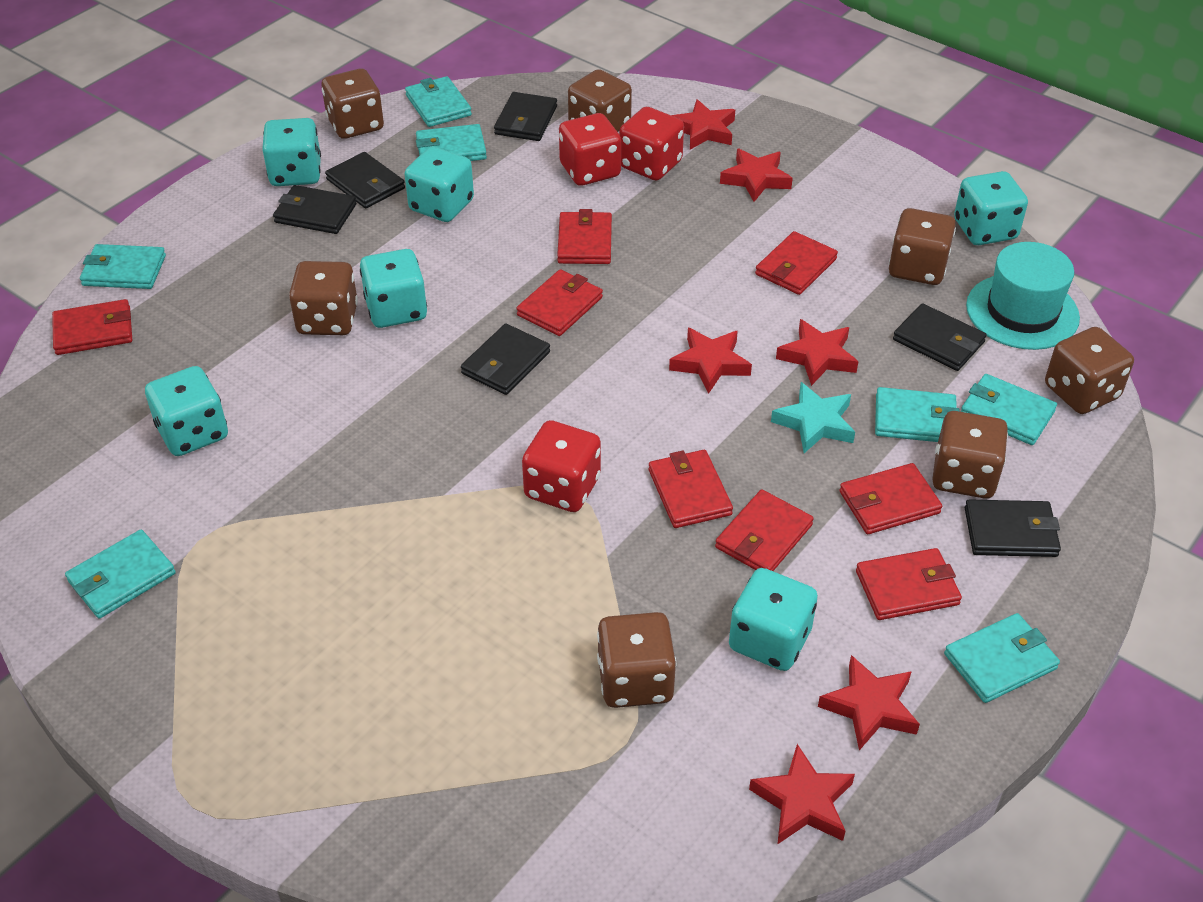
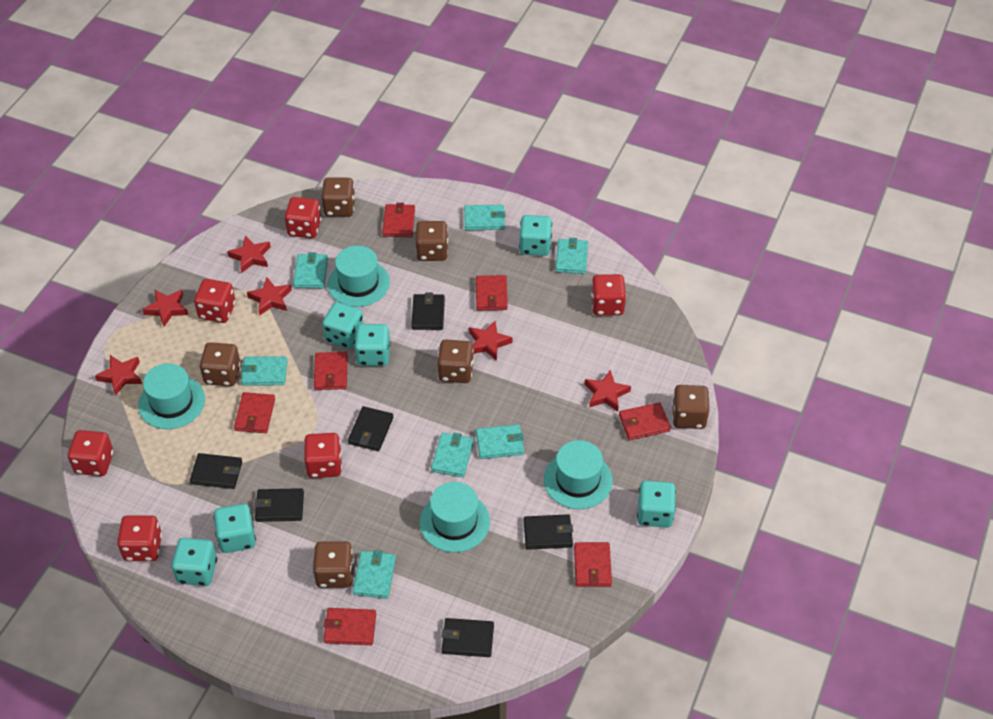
brown dice: [289,261,358,335] [321,69,384,139] [568,69,632,132] [597,612,676,708] [889,208,956,285] [932,411,1008,499] [1045,327,1134,414] = 7 -> [200,342,241,386] [313,541,354,588] [322,177,355,217] [416,221,448,261] [438,339,474,383] [672,385,709,429] = 6
red dice: [522,420,601,512] [559,113,621,186] [619,107,684,181] = 3 -> [68,430,113,476] [117,515,162,561] [194,279,236,323] [285,197,321,238] [304,433,342,478] [591,274,626,316] = 6
red wallet: [52,299,132,355] [516,269,603,336] [557,209,612,264] [649,450,733,528] [715,489,814,571] [755,231,838,295] [840,463,942,534] [856,548,962,620] = 8 -> [234,392,275,433] [314,352,348,390] [323,608,376,645] [382,203,415,237] [476,275,508,310] [574,542,612,587] [619,402,671,440] = 7
turquoise hat: [966,242,1080,350] = 1 -> [138,363,205,429] [328,246,390,307] [420,482,490,552] [544,440,613,509] = 4
turquoise star: [771,382,855,453] = 1 -> none = 0

